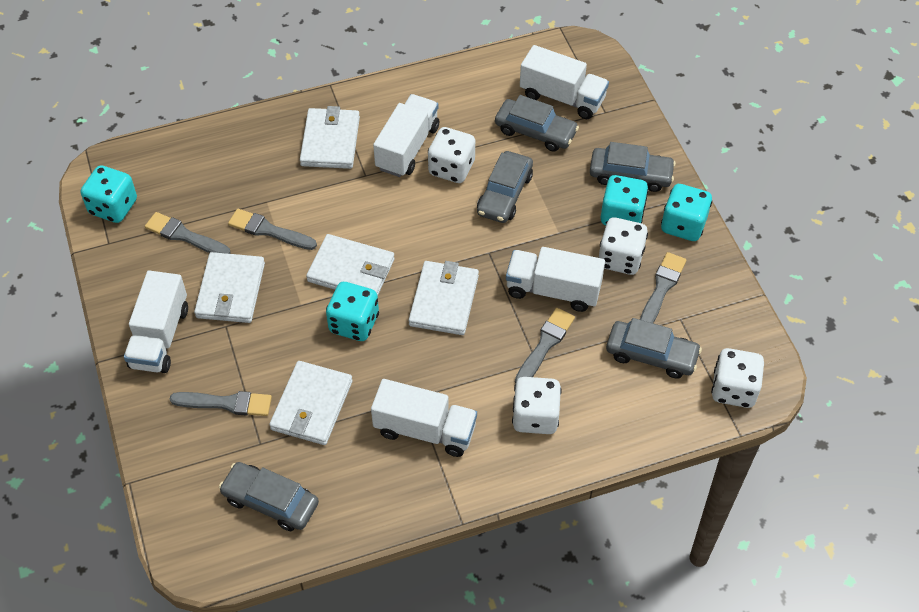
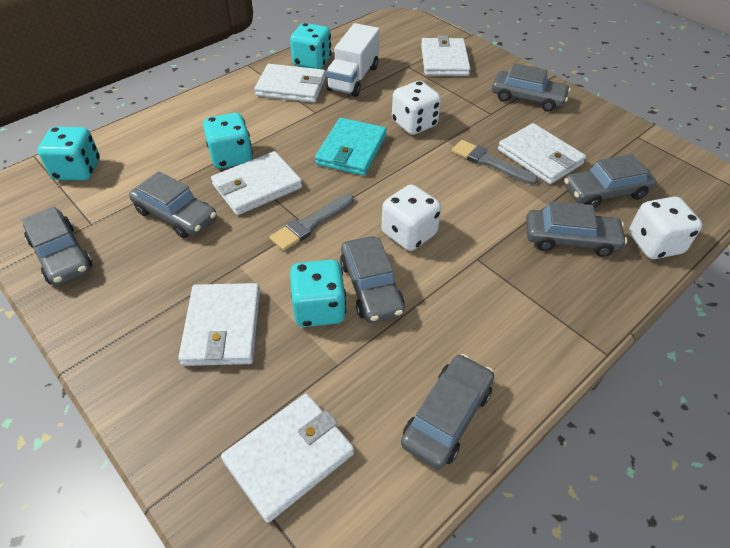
grey brush: [145,212,231,254] [170,391,272,416] [228,209,317,250] [515,308,575,384] [640,252,686,323] = 5 -> [270,194,354,251] [452,140,538,185] = 2
grey car: [219,462,319,531] [477,151,533,223] [495,95,579,152] [590,142,676,192] [606,318,702,379] = 5 -> [22,207,93,286] [129,171,217,238] [340,236,405,323] [401,354,494,469] [492,63,571,111] [526,201,627,257] [564,154,656,208] = 7
turquoise wallet: none = 0 -> [315,118,387,176] = 1
white dice: [428,127,475,183] [512,377,562,434] [599,217,648,275] [711,348,764,408] = 4 -> [381,184,441,251] [392,81,441,135] [629,197,702,259] = 3
white truck: [124,270,188,373] [371,379,477,457] [373,94,439,177] [506,247,605,312] [520,45,609,119] = 5 -> [326,23,380,97] = 1
white wallet: [194,252,265,323] [269,361,353,445] [300,106,360,169] [306,234,395,295] [409,261,479,335] = 5 -> [178,283,260,366] [211,151,302,215] [221,394,354,523] [255,64,326,103] [421,35,471,76] [498,123,586,184] = 6

